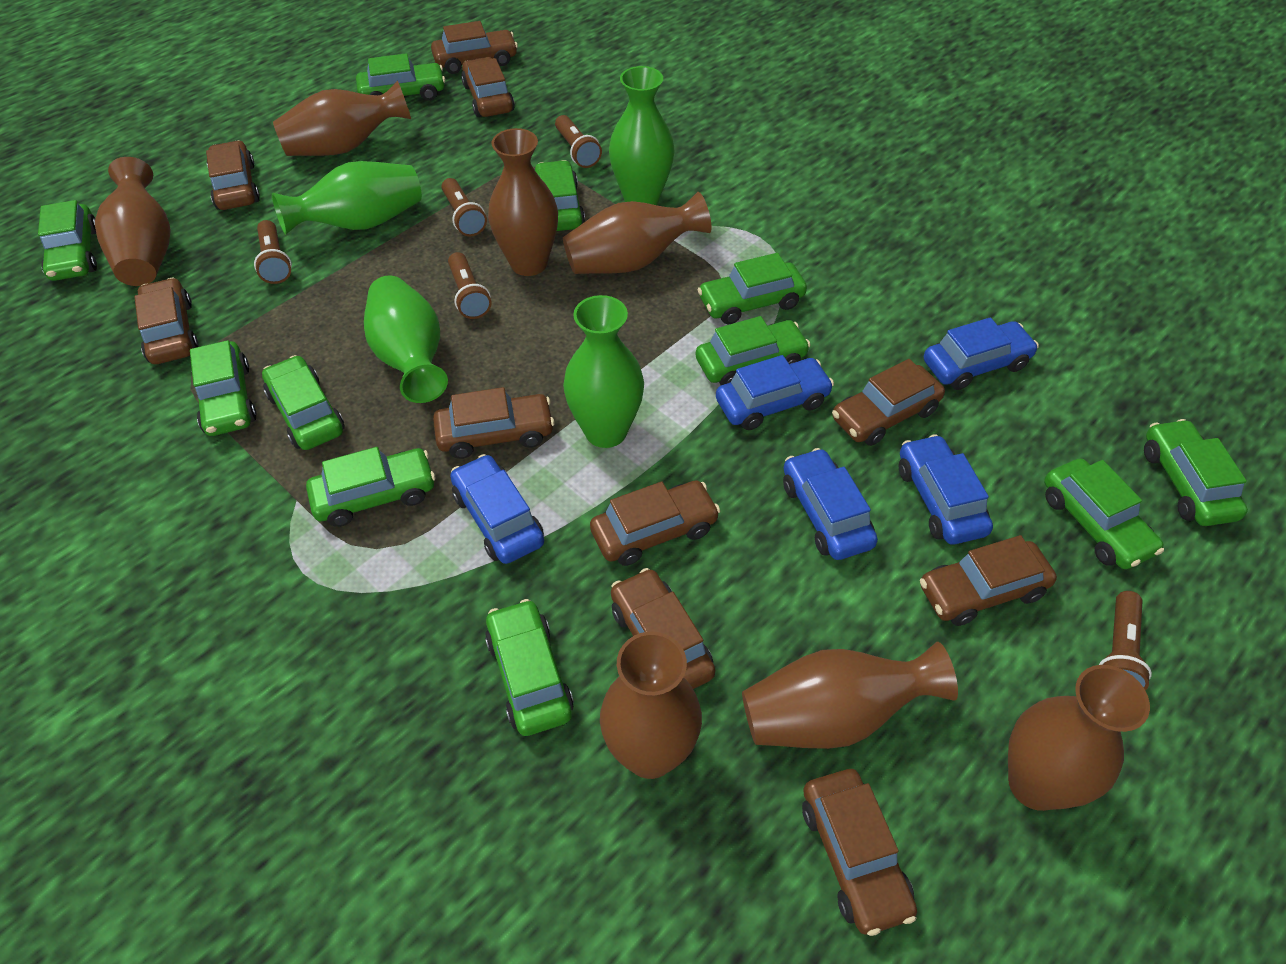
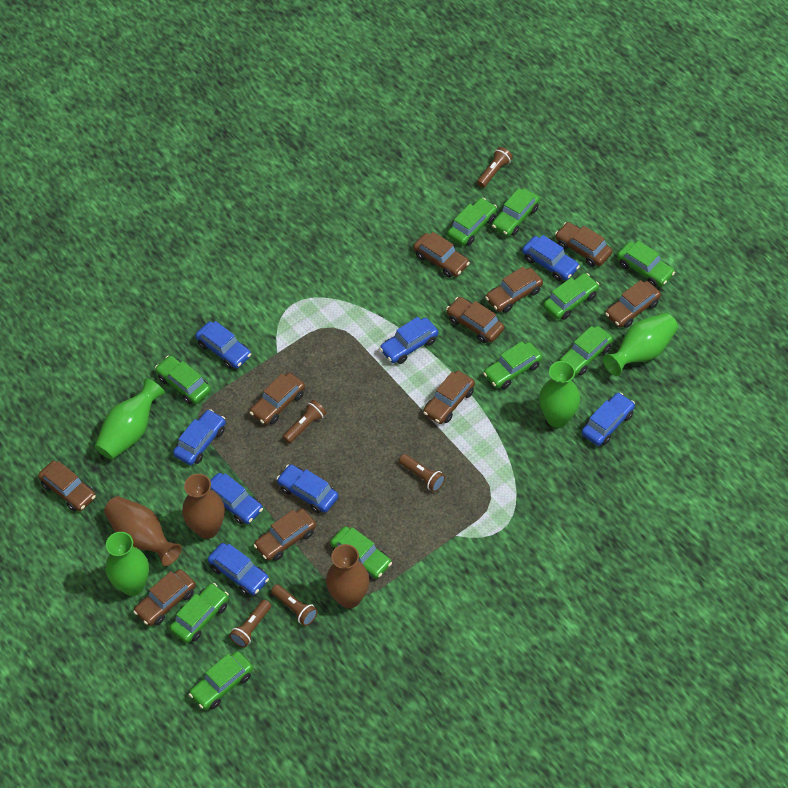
blue car: [450,454,544,564] [716,355,834,430] [783,448,878,560] [899,434,993,545] [924,317,1039,390] = 5 -> [173,409,226,465] [195,321,251,369] [208,543,269,595] [210,473,263,524] [276,464,339,513] [379,317,438,364] [522,235,580,281] [581,392,635,446] = 8
brown vase: [95,157,171,286] [273,81,411,156] [488,128,558,276] [563,192,712,274] [600,632,702,779] [742,642,958,749] [1008,665,1150,811] = 7 -> [104,496,182,566] [182,474,225,539] [326,544,369,609] = 3
green car: [38,200,97,281] [190,340,257,436] [262,355,345,450] [306,447,436,527] [356,53,445,101] [485,599,574,736] [535,160,585,231] [696,316,811,385] [697,253,807,324] [1044,458,1164,569] [1144,419,1248,526] = 11 -> [155,355,211,404] [170,583,229,643] [189,651,253,710] [330,526,392,579] [447,198,497,246] [483,341,542,389] [492,188,540,236] [543,273,599,320] [559,326,613,376] [617,241,675,287] = 10

